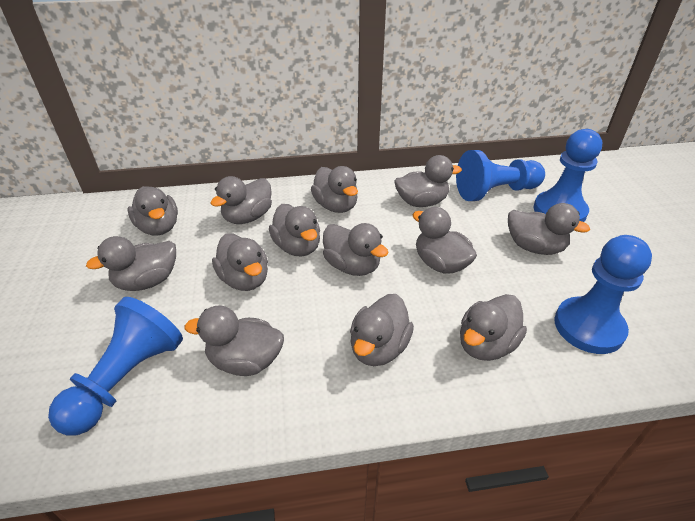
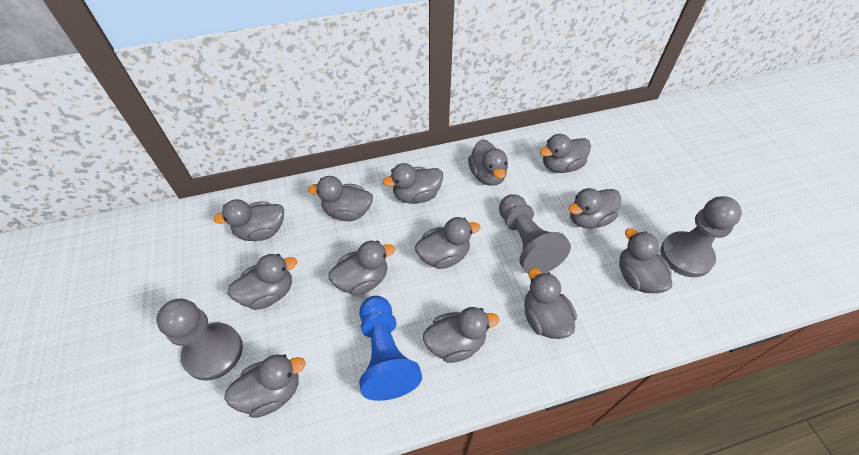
blue pawn: [48,297,183,436] [456,150,545,201] [533,129,602,222] [554,235,652,354] = 4 -> [359,296,422,401] = 1
grey pawn: none = 0 -> [156,299,243,381] [499,194,571,273] [660,196,742,277] = 3

